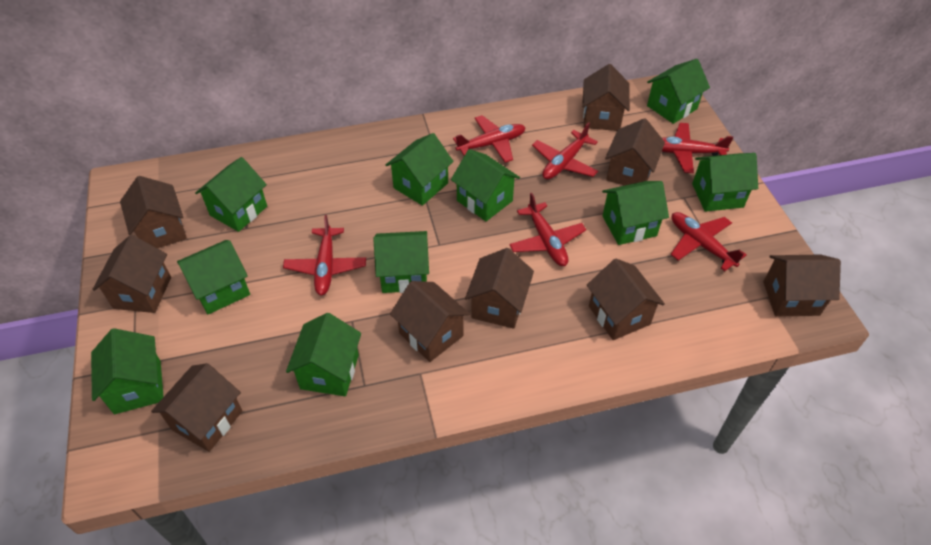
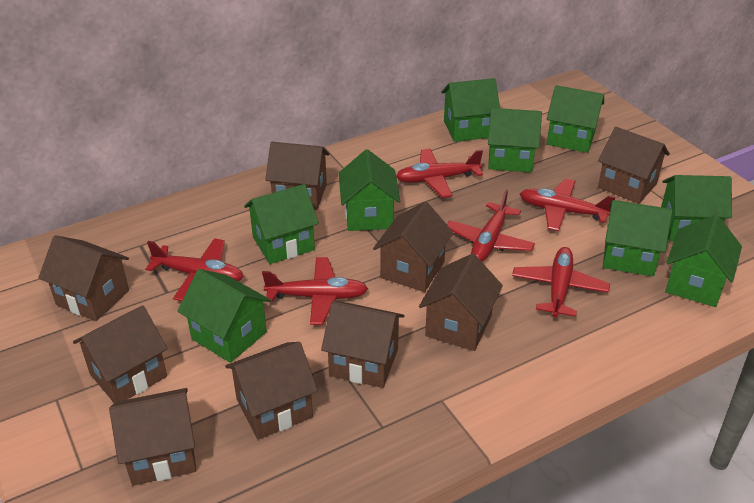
green house: [91,328,164,414] [177,240,250,314] [195,157,267,232] [286,313,361,396] [373,231,429,293] [385,133,454,206] [451,149,520,221] [602,181,669,245] [647,59,710,124] [692,153,758,212] = 10 -> [178,269,271,363] [244,184,319,264] [339,149,400,231] [441,78,500,142] [488,108,542,172] [547,85,604,153] [603,200,673,276] [661,175,732,242] [665,215,742,307] = 9

